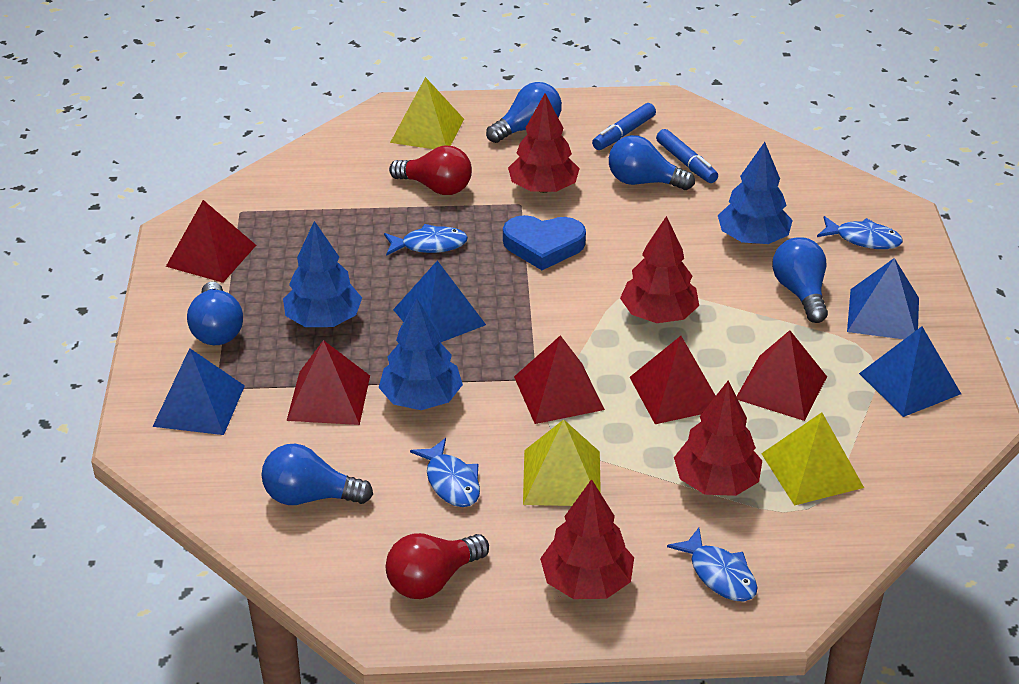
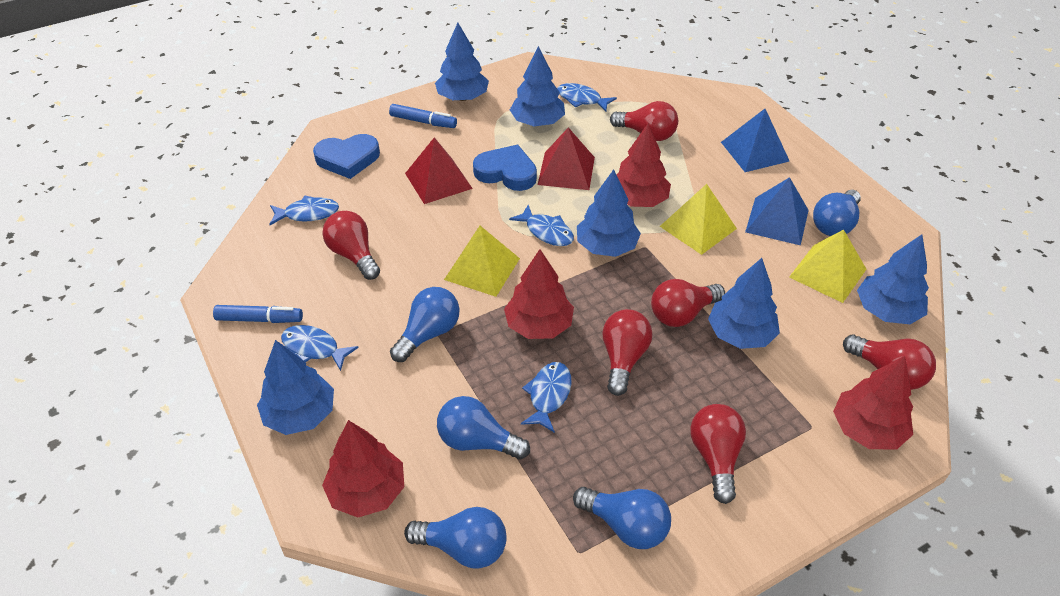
blue fish: [384,224,468,256] [410,438,480,507] [667,528,758,602] [817,216,903,249] = 4 -> [269,195,339,225] [281,325,359,371] [509,205,574,246] [521,362,572,433] [557,83,617,111] = 5
blue heart: [503,215,586,270] = 1 -> [313,134,380,179] [473,145,537,191] = 2
blue pyramid: [152,348,245,435] [393,260,486,343] [847,258,919,339] [859,326,961,417] = 4 -> [721,109,790,172] [745,177,809,245] = 2
blue tree: [283,221,362,327] [379,298,463,410] [718,142,793,244] = 3 -> [257,340,334,435] [435,23,489,101] [510,46,565,126] [577,169,641,257] [708,258,780,349] [857,234,929,324] = 6
red light bulb: [386,533,489,599] [389,145,472,195] = 2 -> [322,211,380,280] [602,309,653,396] [610,101,678,141] [651,279,725,327] [690,404,746,504] [843,335,936,390] = 6
red pyramid: [166,200,256,283] [287,340,370,425] [514,335,605,424] [630,336,716,424] [736,330,827,421] = 5 -> [405,137,473,204] [538,127,595,190] = 2

